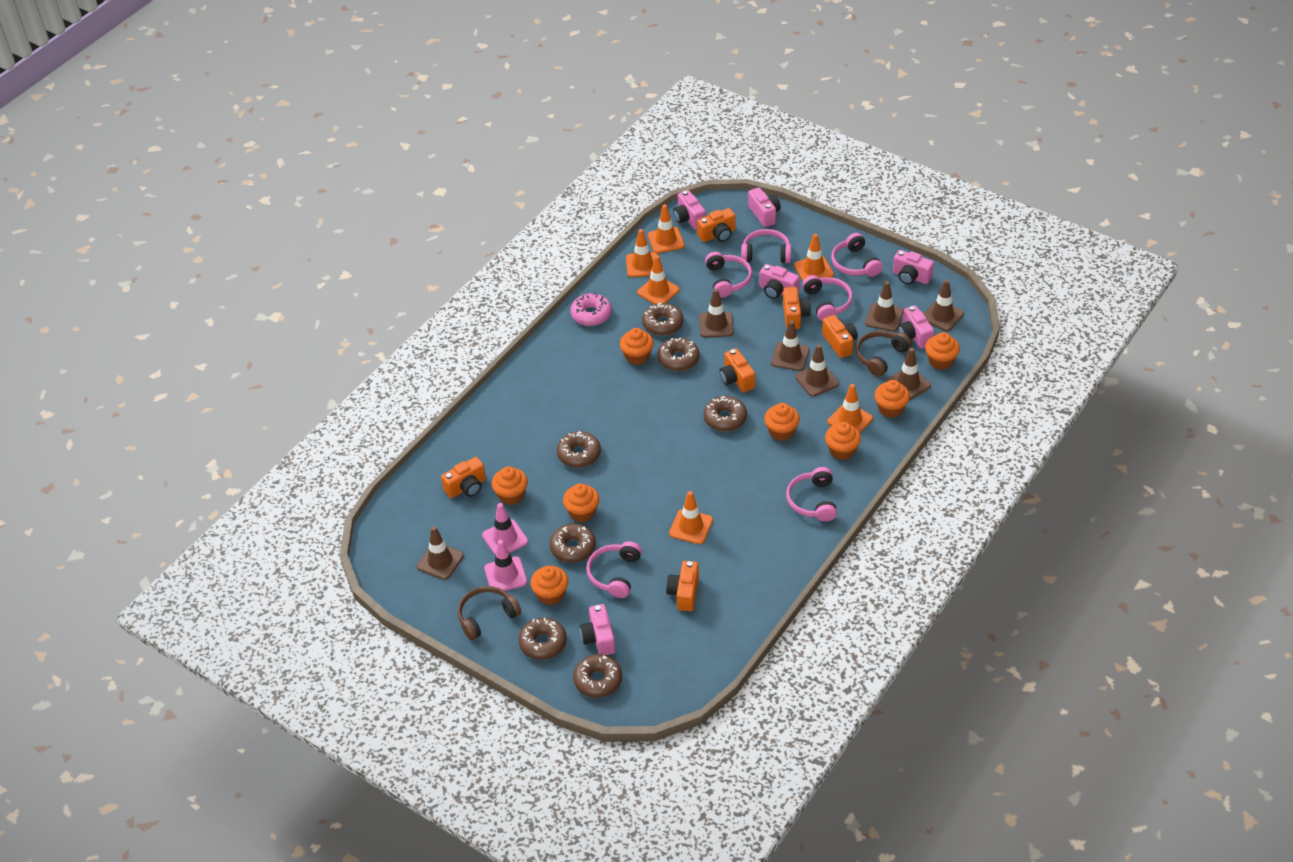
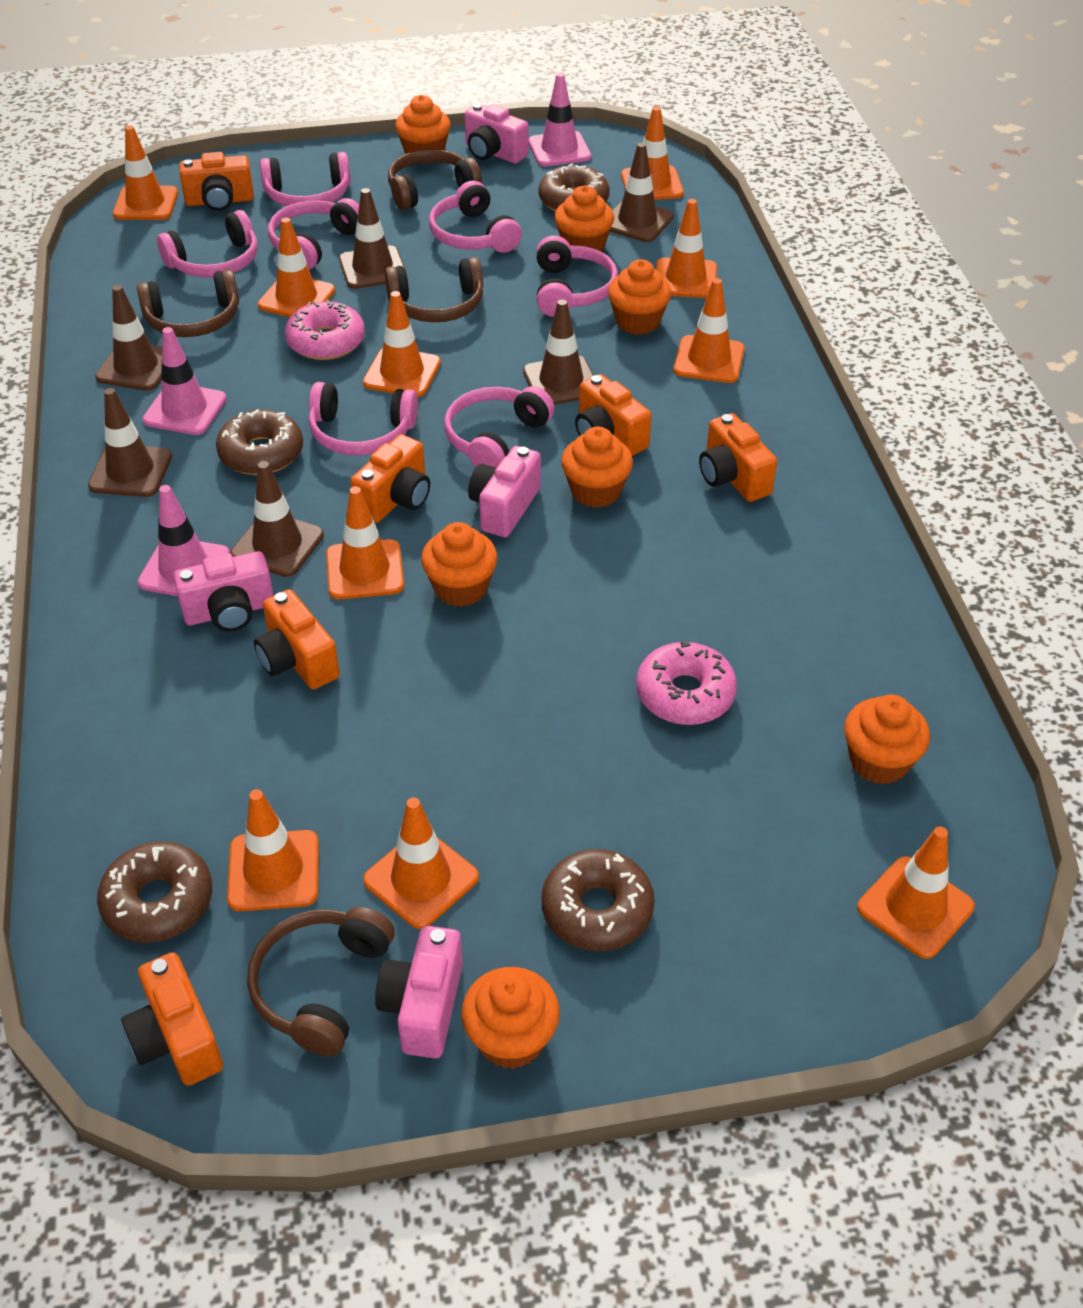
brown donut: [518,617,567,660] [550,524,596,563] [557,431,601,468] [573,654,622,698] [642,303,683,336] [657,338,699,371] [704,396,747,431] = 7 -> [97,841,212,943] [216,409,303,475] [538,164,610,212] [541,849,655,951] = 4
brown headphones: [457,586,521,640] [856,330,912,377] = 2 -> [137,269,239,337] [247,907,395,1057] [385,257,483,322] [388,149,482,210] = 4
brown traffic cone: [417,526,464,580] [699,289,734,337] [771,320,810,371] [795,344,839,397] [865,281,903,332] [886,348,931,400] [923,280,964,331] = 7 -> [88,388,172,497] [95,285,162,391] [230,461,324,577] [339,188,407,289] [523,299,594,405] [610,143,674,242] = 6
orange cupcake: [492,466,528,505] [530,566,568,605] [563,483,599,522] [620,328,654,365] [764,403,800,441] [825,422,861,460] [874,380,910,418] [925,332,960,370] = 8 -> [395,95,451,164] [421,522,498,607] [461,967,560,1069] [554,186,614,252] [561,426,633,508] [608,259,671,335] [844,695,930,784] = 7
orange traffic cone: [626,229,658,277] [637,255,680,304] [648,204,685,253] [669,491,713,544] [794,234,834,281] [827,384,873,433] = 6 -> [113,125,178,220] [227,789,319,911] [258,218,335,317] [326,486,404,600] [363,291,441,397] [363,797,479,929] [621,107,684,200] [656,199,717,298] [674,278,745,383] [857,826,975,959] = 10
pink camera: [580,604,615,655] [673,190,706,230] [748,187,781,227] [759,264,800,299] [893,250,934,285] [898,305,934,349] = 6 -> [173,551,274,632] [375,926,463,1059] [465,104,529,164] [468,446,541,537] = 4
pink donut: [571,293,612,326] = 1 -> [285,300,365,360] [636,641,737,725] = 2
pink headphones: [587,541,642,598] [705,252,752,298] [741,229,791,263] [786,467,837,522] [802,275,853,321] [831,233,883,277] = 6 -> [157,210,258,278] [260,152,351,206] [268,198,359,270] [309,382,418,455] [429,181,522,253] [444,386,554,468] [536,235,618,317] = 7
pink traffic cone: [482,503,528,556] [484,540,527,593] = 2 -> [138,485,230,596] [143,327,227,435] [529,73,591,166] = 3

